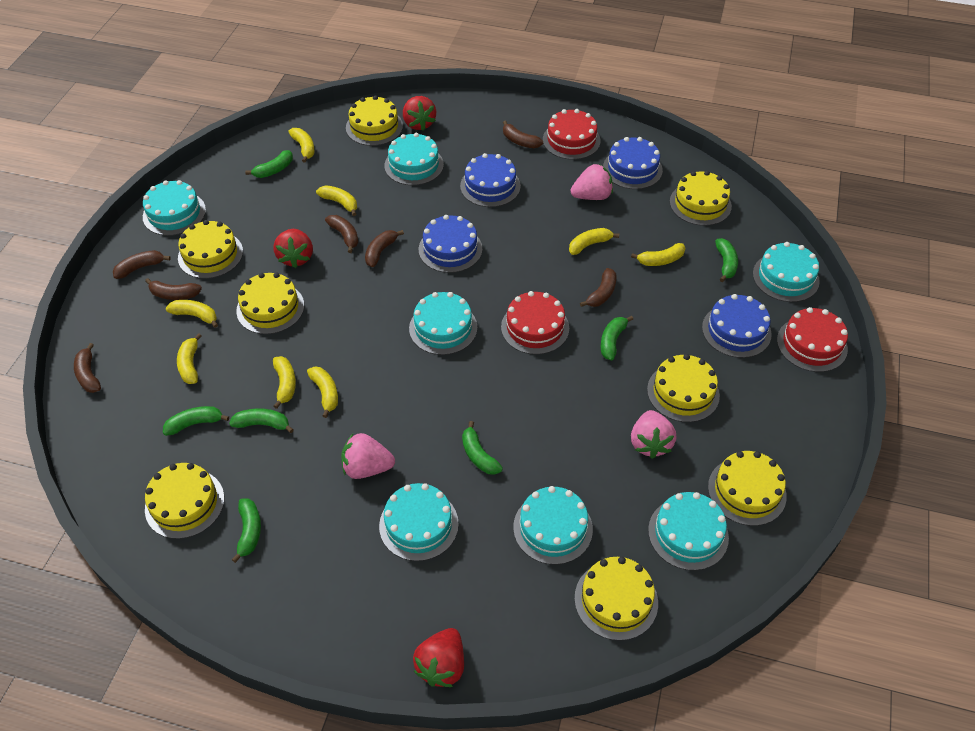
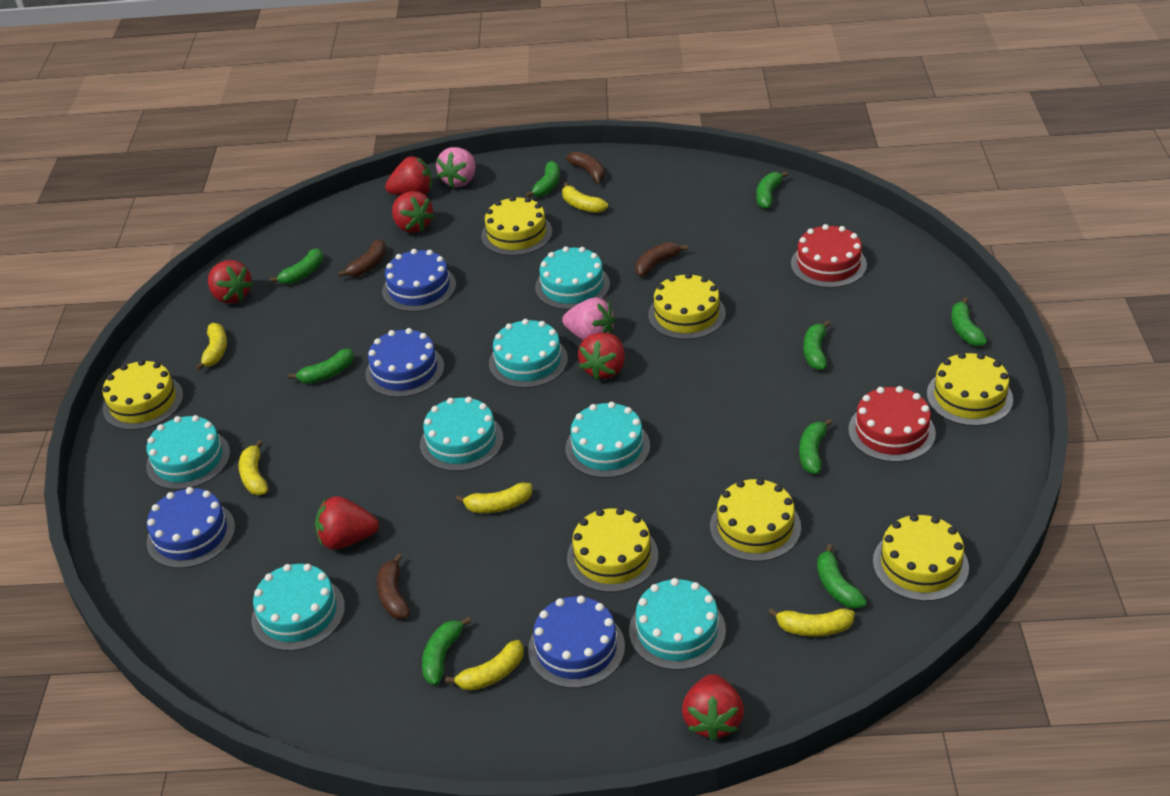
brown banana: [74,343,101,393] [113,250,171,279] [145,278,202,300] [325,215,358,253] [365,230,404,267] [503,120,543,148] [580,268,616,307] = 7 -> [338,240,386,277] [377,554,410,619] [566,151,605,185] [635,242,688,276] = 4
green banana: [163,406,229,436] [229,408,294,433] [232,498,261,563] [245,150,293,178] [462,421,503,475] [601,316,633,361] [715,238,738,282] = 7 -> [270,248,323,284] [288,349,354,384] [422,617,471,685] [526,161,560,197] [756,171,788,209] [799,419,833,474] [803,321,830,370] [817,544,867,609] [951,298,987,346] = 9
pink strawberry: [341,433,395,479] [571,164,613,200] [631,410,676,459] = 3 -> [436,147,475,188] [562,297,615,340] = 2
red cake: [501,291,569,355] [543,109,601,160] [777,307,848,372] = 3 -> [791,224,867,288] [848,386,936,462] = 2
red strawberry: [274,229,313,268] [403,96,436,131] [413,628,464,687] = 3 -> [208,260,253,304] [315,496,379,550] [385,156,432,195] [392,191,434,233] [578,333,625,380] [682,674,744,741] = 6
yellow banana: [166,300,218,328] [177,333,201,384] [273,356,296,409] [288,128,315,162] [307,366,338,418] [316,185,357,216] [569,228,619,255] [631,243,685,266] = 8 -> [195,323,227,371] [238,440,268,495] [445,640,524,691] [456,483,532,513] [562,182,608,213] [768,608,855,637] = 6
yellow cake: [145,463,224,539] [178,220,243,279] [236,272,304,334] [346,95,403,146] [574,557,658,641] [647,354,720,422] [670,171,732,226] [708,451,787,526] = 8 -> [102,360,183,430] [481,196,552,256] [567,508,658,592] [648,273,726,340] [710,478,801,562] [873,514,969,601] [927,352,1013,426] = 7

